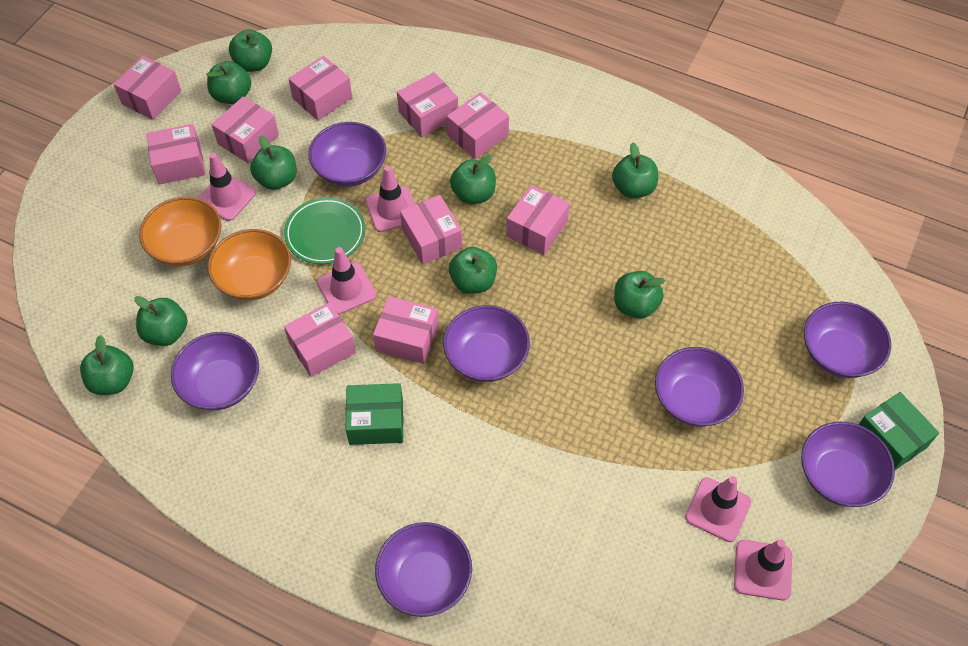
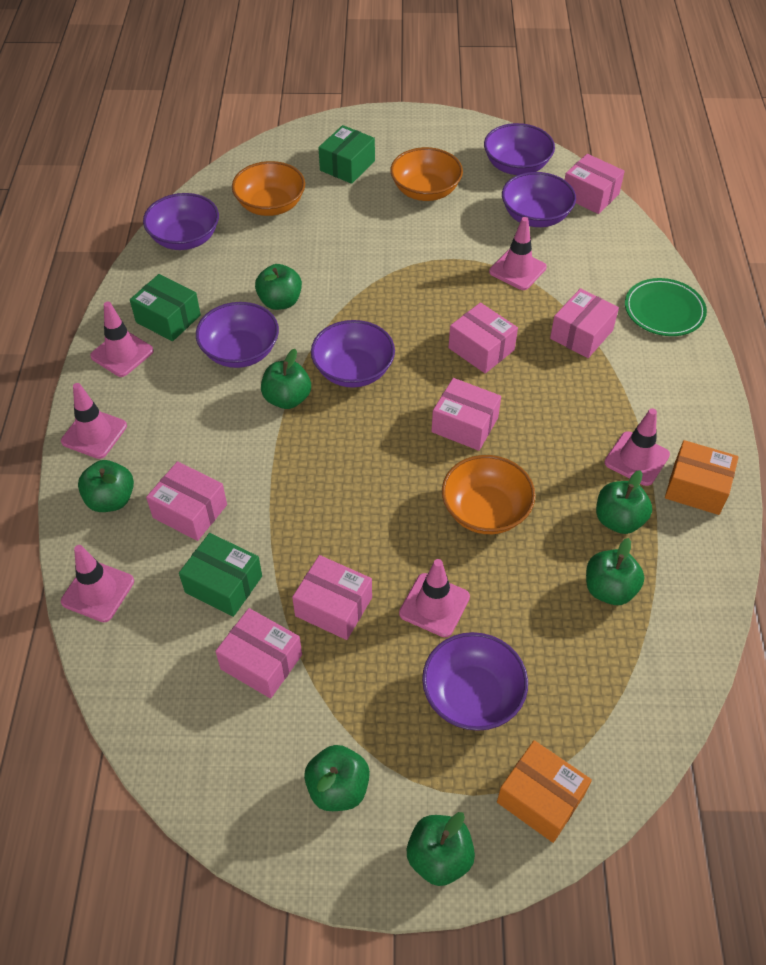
green apple: [80,335,134,395] [134,296,187,346] [207,61,251,104] [229,29,272,72] [250,135,296,190] [449,247,497,294] [450,155,496,204] [612,143,658,198] [614,271,665,319] = 9 -> [78,460,134,512] [255,264,302,310] [261,349,311,409] [304,745,370,811] [407,812,475,886] [586,538,644,605] [596,470,652,534] = 7
green box: [346,383,403,445] [859,392,939,470] = 2 -> [130,274,201,341] [179,533,262,617] [318,125,375,184] = 3
orange bowl: [139,197,221,266] [208,229,291,300] = 2 -> [232,161,305,216] [391,147,463,201] [442,455,535,534] = 3
orange box: none = 0 -> [497,740,592,843] [665,440,739,515] = 2
pink box: [114,56,181,120] [146,124,205,185] [212,96,279,163] [284,302,356,377] [288,56,352,121] [373,296,439,364] [397,72,458,137] [400,195,462,265] [447,92,509,159] [506,185,570,255] = 10 -> [146,461,227,541] [215,608,302,699] [292,555,372,640] [431,378,501,451] [448,303,518,373] [550,288,619,358] [565,154,625,214] = 7
pink traffic cone: [198,153,256,221] [317,247,376,315] [365,166,415,232] [685,476,751,542] [734,539,792,601] = 5 -> [61,383,127,459] [61,545,134,622] [90,302,154,377] [399,559,470,637] [489,217,547,290] [605,408,670,486] = 6
purple bowl: [171,332,259,410] [308,122,386,187] [375,522,472,617] [443,305,530,382] [655,347,744,427] [801,421,895,507] [804,302,891,378] = 7 -> [143,193,219,250] [196,302,279,368] [311,320,395,388] [422,632,528,731] [484,123,555,175] [502,172,576,227] = 6

